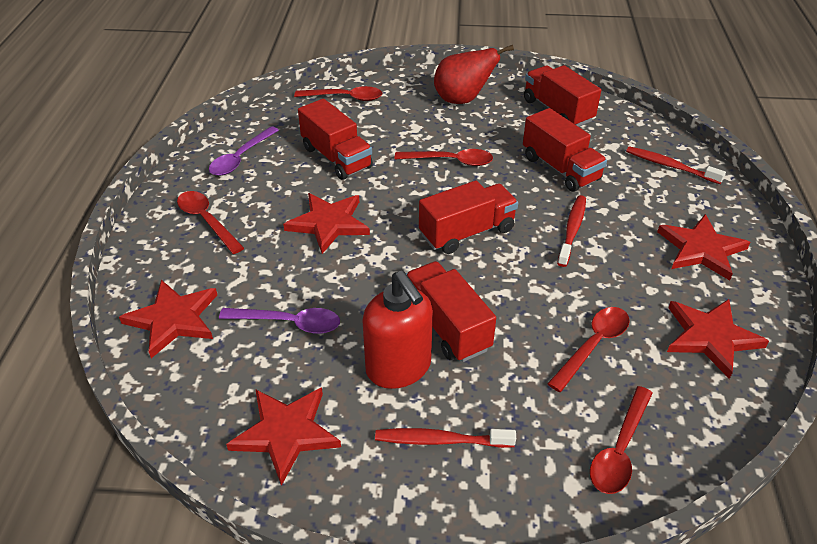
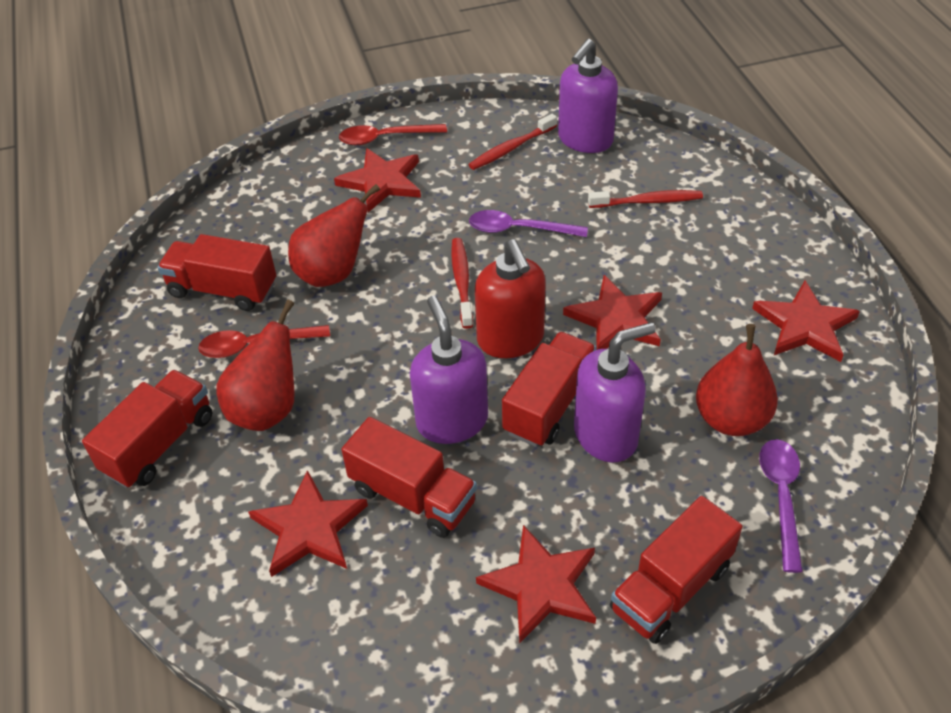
purple soap dispenser: none = 0 -> [410,296,488,444] [558,39,618,153] [574,322,656,462] = 3
red pear: [434,45,514,104] = 1 -> [216,300,295,431] [288,184,380,287] [696,324,778,436] = 3
red spoon: [177,191,244,254] [294,86,383,101] [395,149,493,166] [547,307,630,392] [590,386,653,494] = 5 -> [198,325,330,358] [339,124,447,145] = 2

